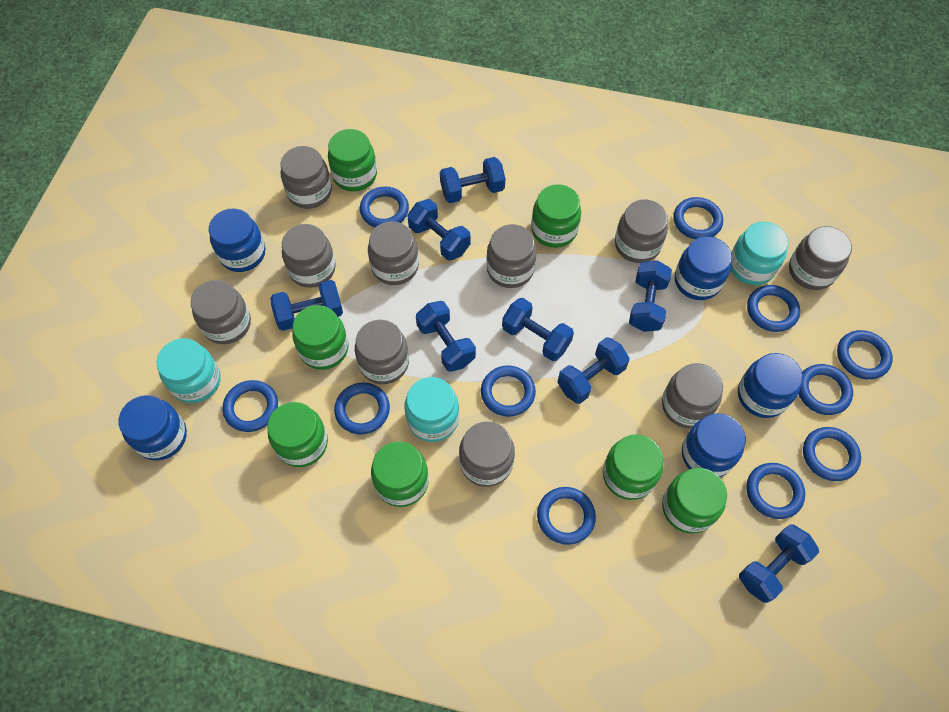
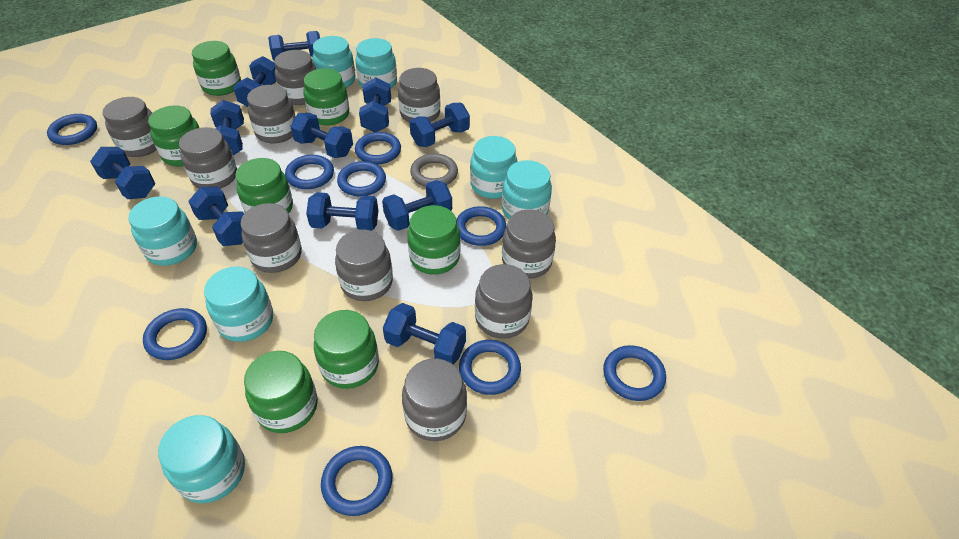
blue dumbbell: [270,280,343,331] [407,199,471,261] [416,301,476,372] [440,157,505,203] [502,298,574,361] [557,337,630,404] [629,260,672,332] [739,524,819,603] = 8 -> [90,147,155,199] [188,187,244,246] [210,100,244,155] [233,56,276,107] [268,31,320,60] [290,113,353,158] [306,192,378,231] [359,78,391,132] [382,180,452,231] [383,303,466,364] [409,103,470,147] = 11
blue jar: [119,395,187,461] [209,209,266,272] [675,236,732,300] [682,413,746,477] [738,353,803,418] = 5 -> none = 0
blue ring: [223,380,278,432] [334,382,390,435] [360,187,409,228] [481,366,536,417] [537,487,596,545] [674,197,723,239] [746,463,805,519] [747,285,800,332] [799,364,853,415] [803,427,861,481] [837,330,893,380] = 11 -> [47,114,97,145] [143,308,207,360] [285,155,334,189] [321,446,392,516] [337,161,386,196] [355,132,401,164] [456,206,507,246] [459,340,521,395] [603,345,666,401] = 9
grey ring: none = 0 -> [410,153,458,187] = 1
turquoise jar: [157,338,220,403] [405,377,459,442] [731,222,789,285] = 3 -> [128,196,197,266] [158,415,245,503] [204,266,273,342] [313,36,356,88] [355,38,397,89] [470,136,517,199] [502,160,552,219] = 7

